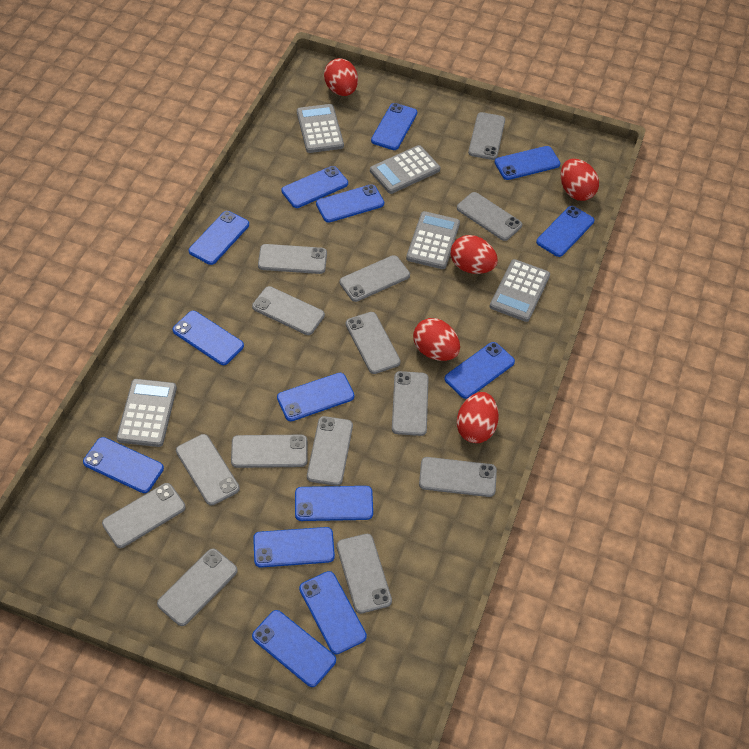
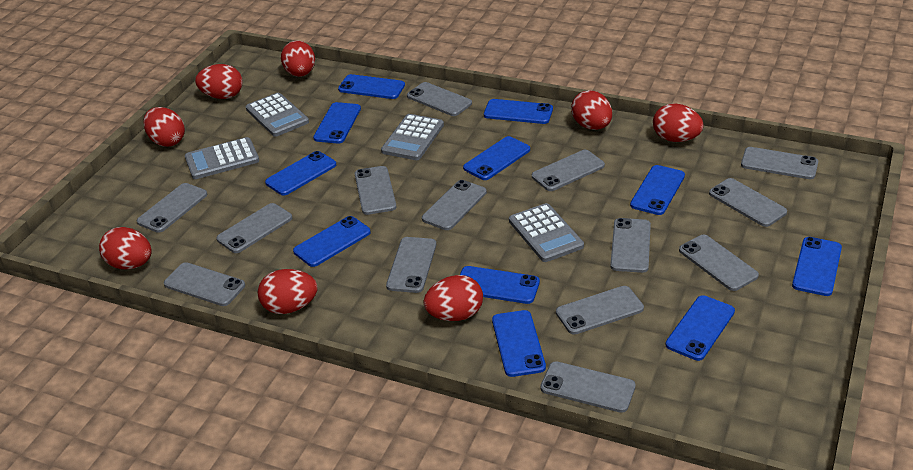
blue phone: [83,437,164,493] [172,311,244,365] [189,211,249,265] [252,610,336,687] [253,527,335,568] [277,373,354,421] [282,166,348,208] [295,486,373,521] [299,571,367,655] [316,184,384,223] [371,103,417,150] [444,342,515,399] [494,146,560,180] [536,206,594,257] = 14 -> [265,151,336,195] [293,216,371,267] [313,102,361,144] [338,74,405,99] [460,266,540,304] [463,136,530,180] [484,99,553,124] [492,310,546,377] [630,165,685,215] [665,295,735,361] [792,237,842,296] = 11
grey calculator: [117,379,177,447] [297,104,344,153] [370,145,440,194] [406,211,460,269] [490,259,550,322] = 5 -> [185,137,259,179] [246,93,309,137] [381,114,444,160] [509,203,584,262] = 4
red egg: [324,58,358,96] [413,318,460,361] [451,235,498,274] [457,392,499,443] [561,159,599,201] = 5 -> [99,227,152,269] [143,107,185,147] [195,64,242,99] [258,269,317,314] [281,41,315,77] [424,275,483,321] [571,90,612,130] [653,103,704,142] = 8

